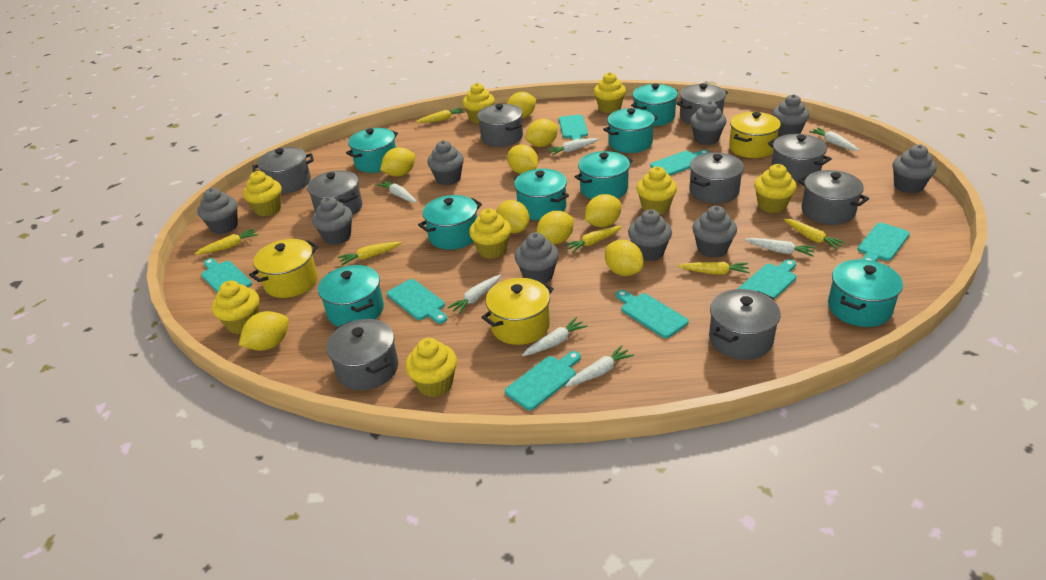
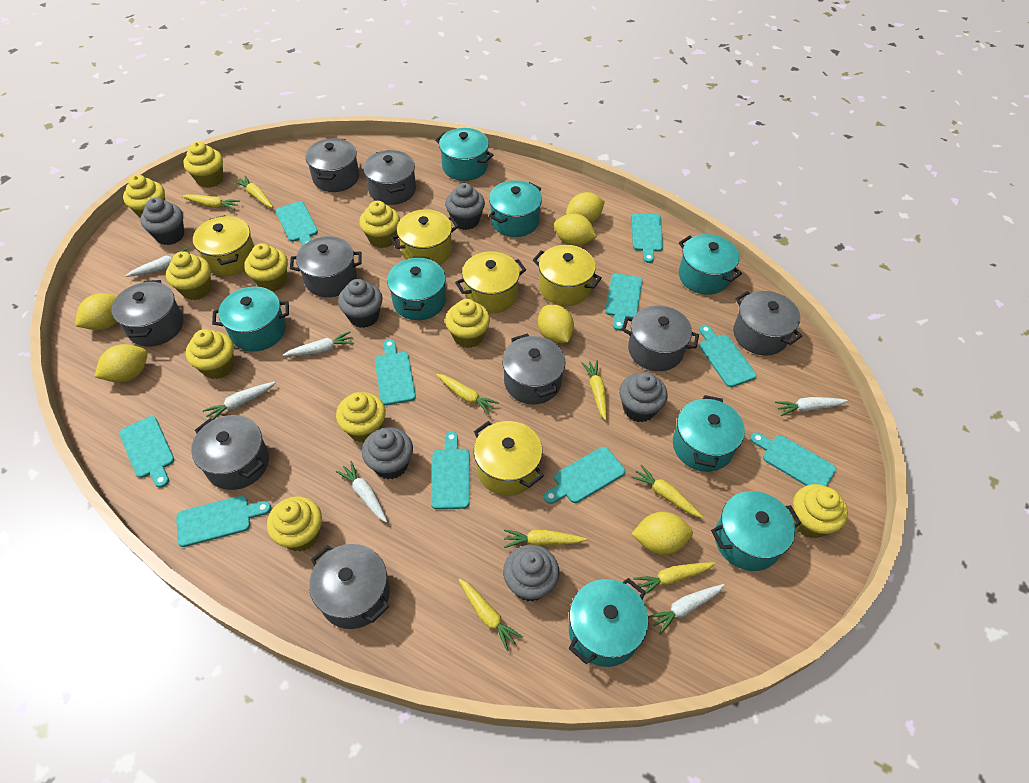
grey cupcake: [197,188,238,234] [312,197,353,245] [427,140,464,185] [515,232,559,283] [628,209,672,261] [690,101,726,145] [692,206,737,258] [772,94,809,137] [892,144,937,194] = 9 -> [140,197,184,245] [338,279,383,328] [362,427,413,479] [445,183,485,230] [503,545,560,602] [619,372,667,422] = 6
turquoise cutting board: [201,258,252,293] [387,279,447,324] [505,351,581,410] [559,115,588,140] [616,290,689,338] [650,150,709,175] [737,259,796,299] [857,223,910,262] = 8 -> [119,416,174,488] [176,496,271,547] [276,201,318,246] [375,339,416,405] [431,431,470,509] [544,447,625,504] [605,273,642,331] [632,213,663,263] [699,325,756,387] [750,432,836,486] = 10
white carrot: [377,179,417,202] [447,274,501,315] [522,317,588,356] [547,138,599,155] [566,345,634,387] [745,238,816,257] [809,127,859,151] = 7 -> [126,248,190,277] [203,382,276,420] [283,331,354,356] [336,461,388,523] [648,584,724,635] [775,397,848,416] = 6
yellow carrot: [195,228,258,255] [338,242,402,265] [416,108,465,123] [564,226,622,253] [677,262,750,275] [784,219,846,250] = 6 -> [182,194,240,210] [234,176,273,208] [436,374,499,415] [458,578,523,651] [504,529,587,548] [582,360,607,420] [631,465,703,518] [634,562,715,595] = 8
yellow cupcake: [212,281,259,334] [243,171,282,216] [405,338,457,397] [463,83,495,123] [469,208,511,259] [594,72,626,113] [636,166,677,215] [754,164,797,213] = 8 -> [123,175,165,218] [166,252,211,300] [184,141,223,188] [186,329,234,379] [244,243,288,292] [267,496,322,551] [336,392,386,443] [359,201,400,248] [445,299,490,348] [792,484,848,538] = 10
yellow lemon: [239,311,289,351] [380,147,415,177] [496,200,530,233] [507,92,536,118] [507,144,538,174] [526,119,558,147] [536,211,574,245] [585,194,621,227] [605,240,643,276] = 9 -> [75,293,117,330] [94,344,147,383] [538,305,574,343] [554,213,597,246] [566,192,605,223] [632,512,693,555] = 6
yellow pot: [249,239,319,298] [481,278,554,345] [729,112,781,158] = 3 -> [193,215,254,276] [390,209,459,265] [455,251,526,313] [474,421,544,496] [533,245,602,306] = 5

